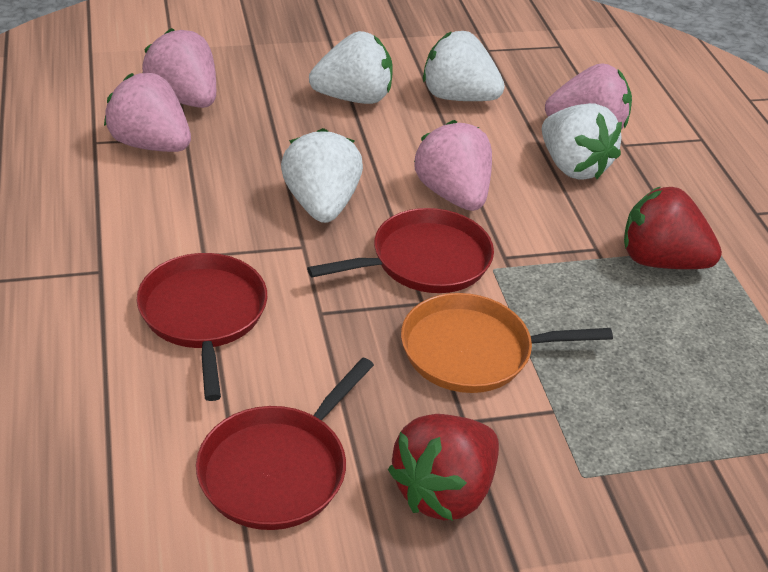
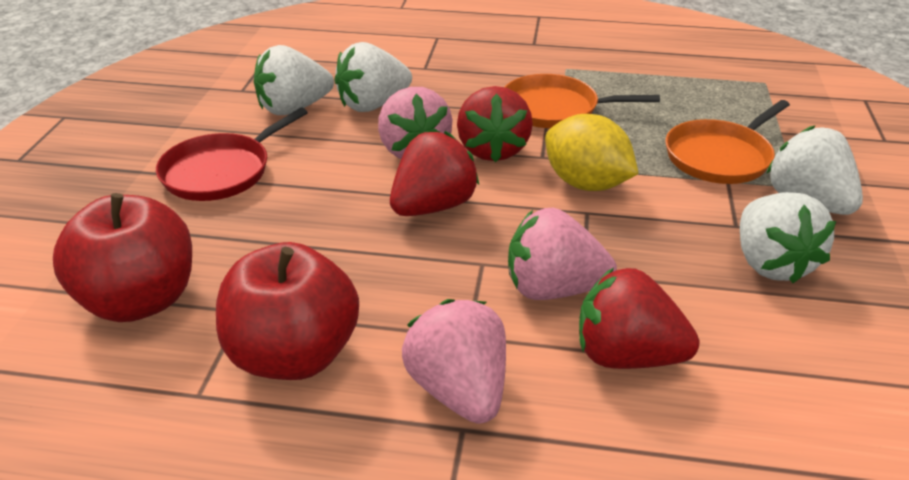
orange pan: [401,293,613,393] = 1 -> [505,74,660,128] [665,100,790,184] = 2
pink strawberry: [104,73,191,152] [142,28,216,108] [414,120,492,211] [545,63,632,130] = 4 -> [378,87,453,159] [402,299,506,424] [508,208,617,300] = 3
red apple: none = 0 -> [53,193,192,322] [216,242,359,380] = 2
red pan: [137,253,267,401] [196,358,374,530] [307,208,494,293] = 3 -> [156,108,308,201] = 1
red strawberry: [388,414,499,521] [624,186,722,269] = 2 -> [390,131,479,216] [457,86,533,162] [579,267,699,369] = 3
yellow lemon: none = 0 -> [545,114,638,191] = 1

